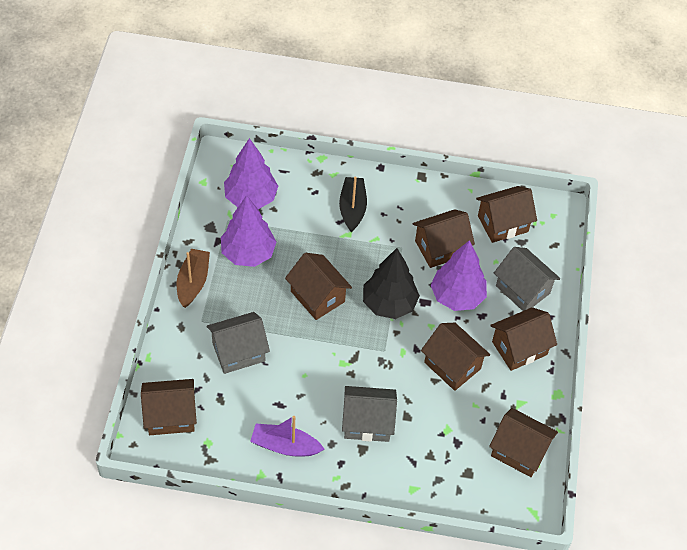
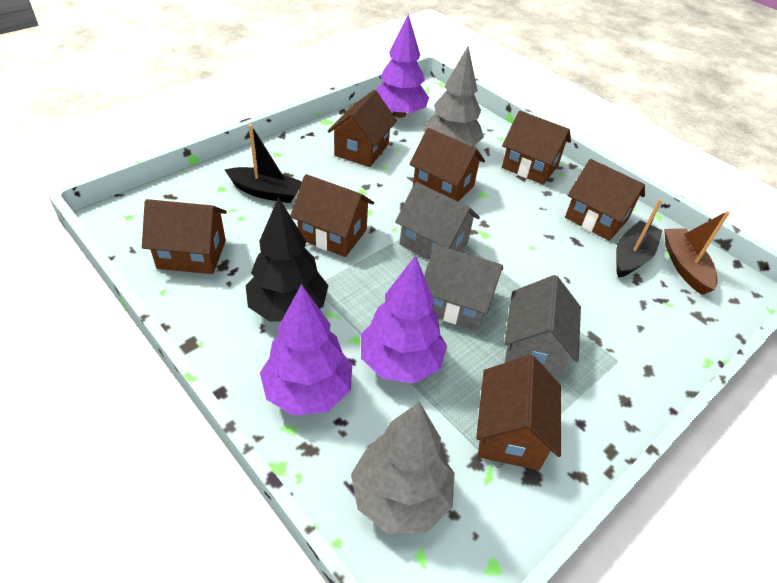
black boat: [339,177,367,232] = 1 -> [225,124,302,203] [616,199,663,278] = 2
grey tree: none = 0 -> [351,401,455,534] [424,47,484,147] = 2
purple boat: [250,416,324,457] = 1 -> none = 0

